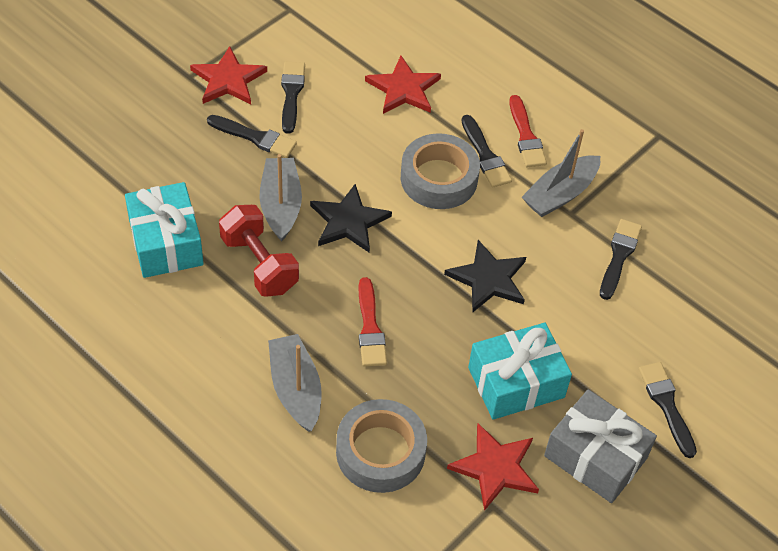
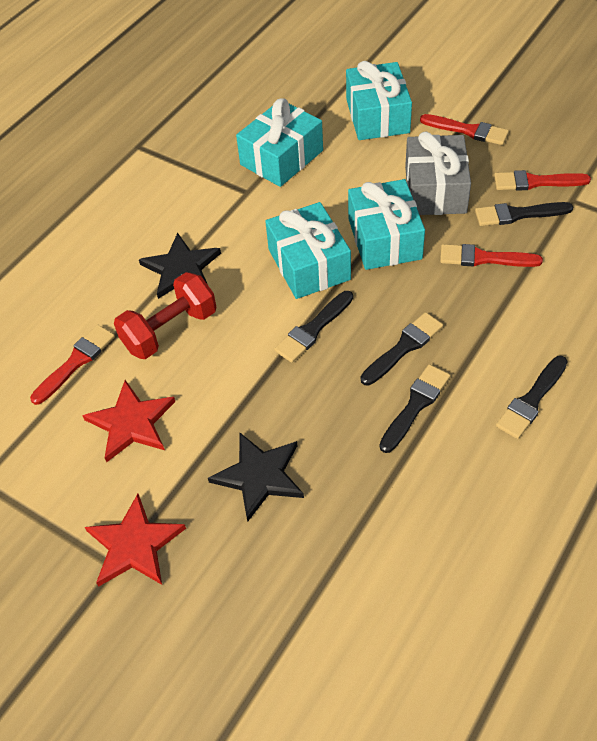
grey boat: [259,154,302,241] [268,334,321,432] [522,129,600,217] = 3 -> none = 0
grey tape: [336,399,427,493] [401,133,480,209] = 2 -> none = 0
red brush: [359,277,387,367] [509,95,547,167] = 2 -> [30,325,115,405] [420,114,509,145] [440,244,543,267] [494,170,591,191] = 4
red star: [190,46,267,104] [365,56,441,114] [447,424,539,511] = 3 -> [82,380,175,462] [85,494,186,587] = 2
turquoise gift: [125,182,204,278] [468,323,572,420] = 2 -> [236,98,323,187] [265,202,351,299] [346,61,412,140] [348,179,425,270] = 4

